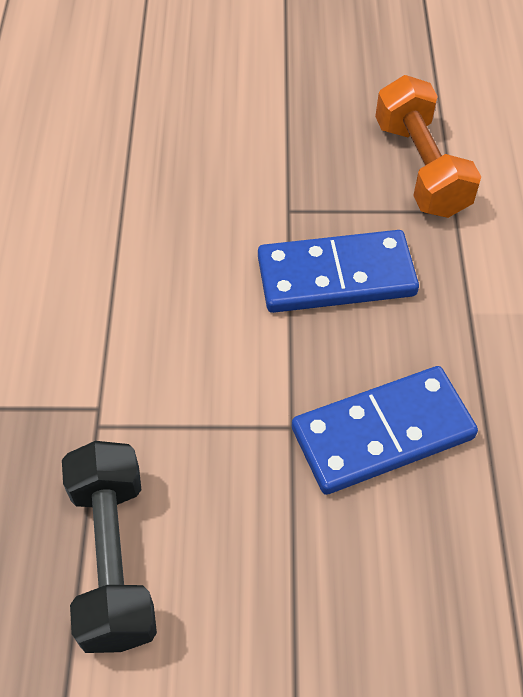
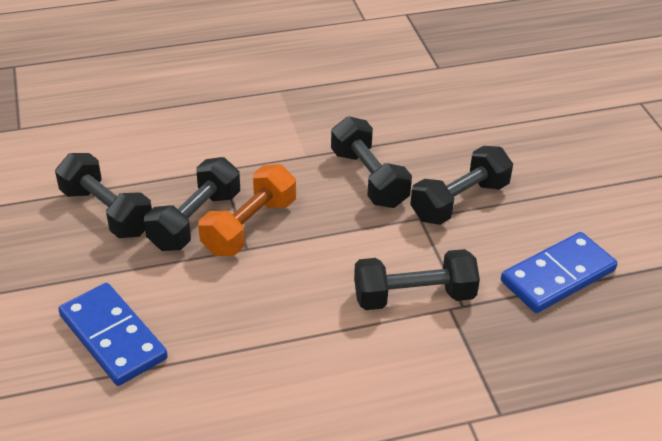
black dumbbell: [62,441,157,653] = 1 -> [55,153,152,238] [144,157,240,251] [331,116,412,208] [354,249,480,310] [410,146,513,225] = 5

